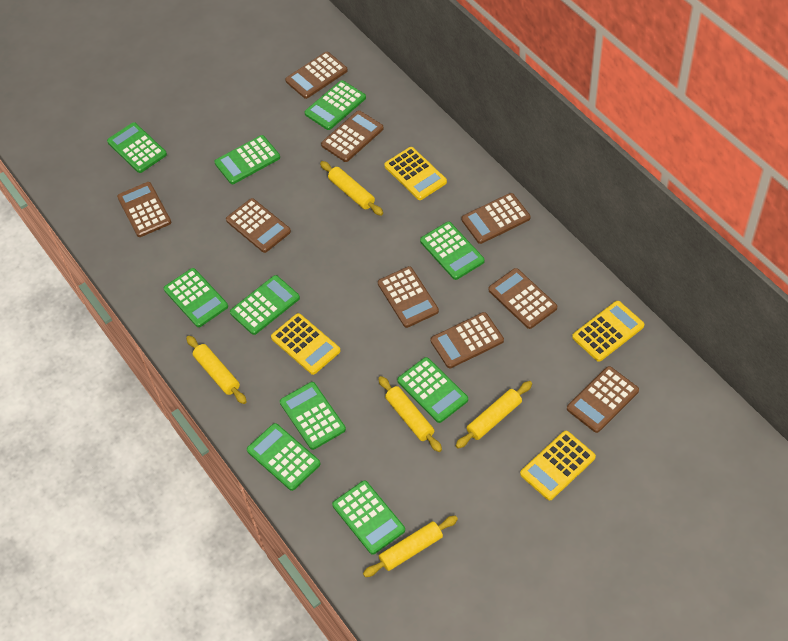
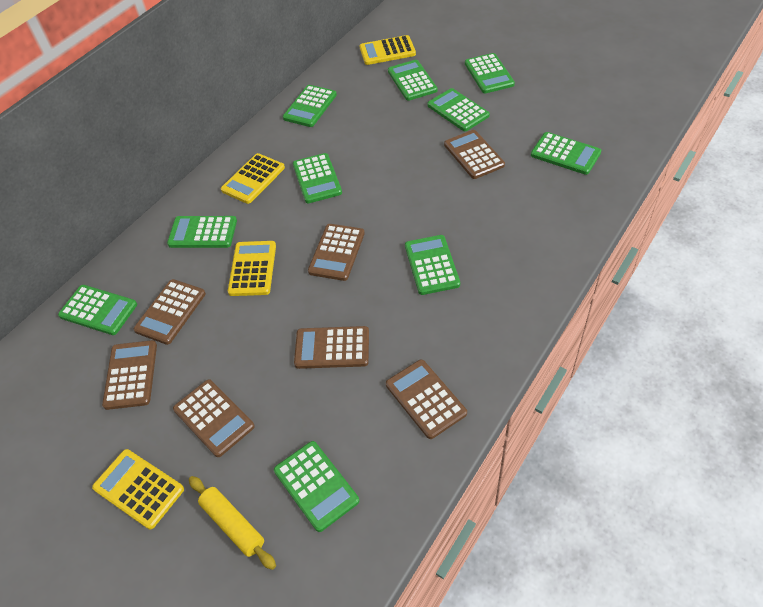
brown calculator: [117,182,171,237] [226,198,291,253] [285,52,348,99] [321,110,384,162] [378,266,439,328] [431,312,504,369] [461,193,530,244] [489,268,557,329] [567,366,639,433] = 9 -> [102,340,157,410] [133,279,206,345] [173,379,255,457] [294,326,369,369] [308,224,365,281] [386,360,467,439] [444,130,505,179] = 7
yellow rolling pin: [186,336,247,404] [320,161,383,216] [363,516,458,577] [378,376,442,452] [456,381,532,449] = 5 -> [189,476,276,570] = 1

